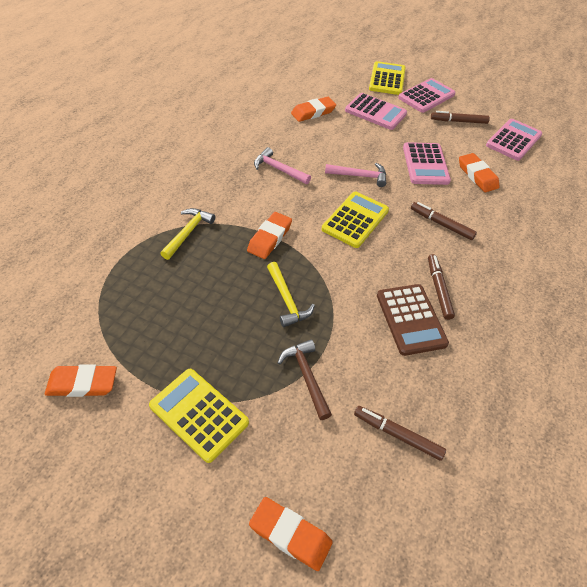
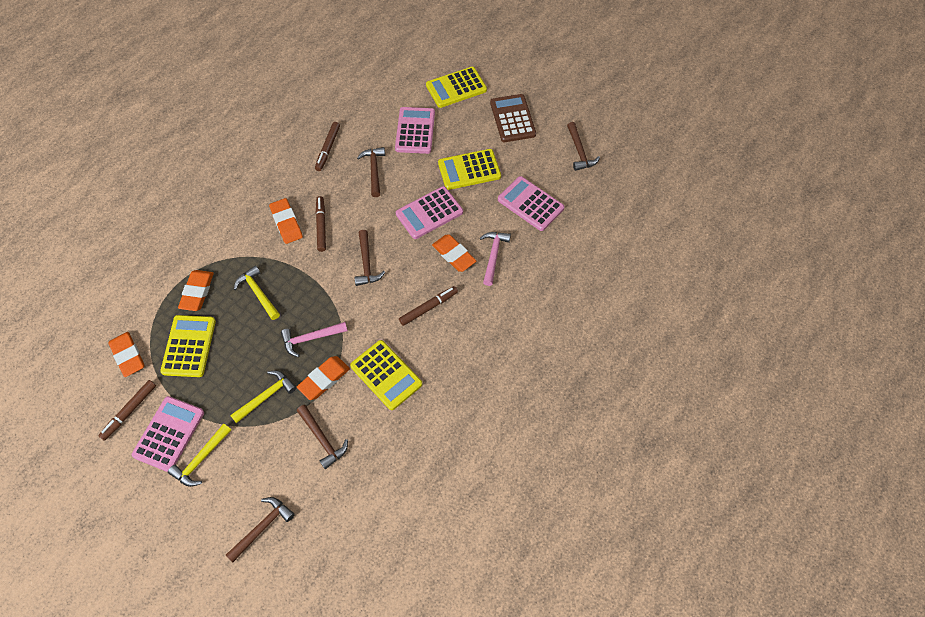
brown hammer: [278,340,332,420] = 1 -> [226,497,295,562] [297,405,348,469] [355,230,385,286] [357,147,385,197] [567,122,600,171] = 5
yellow calculator: [149,369,249,463] [322,192,389,248] [369,61,406,95] = 3 -> [160,315,216,377] [350,340,423,410] [426,67,487,108] [438,149,501,190] = 4
yellow hammer: [160,208,215,260] [267,262,315,327] = 2 -> [168,424,231,487] [230,371,297,423] [234,266,280,320] = 3

